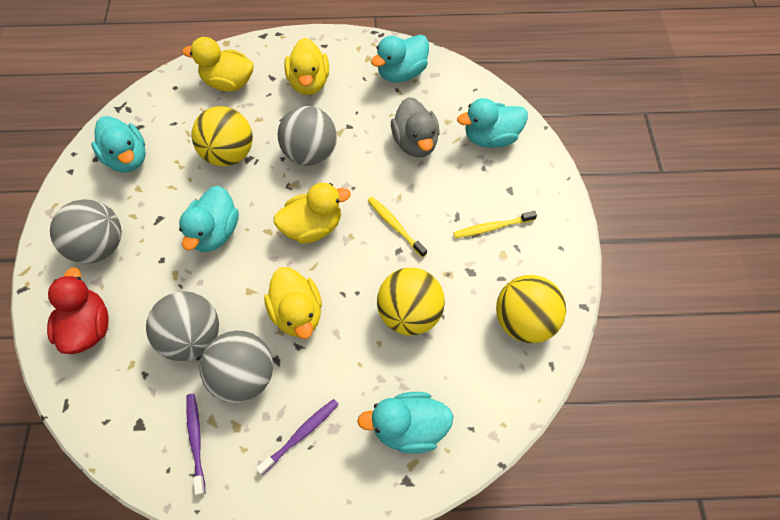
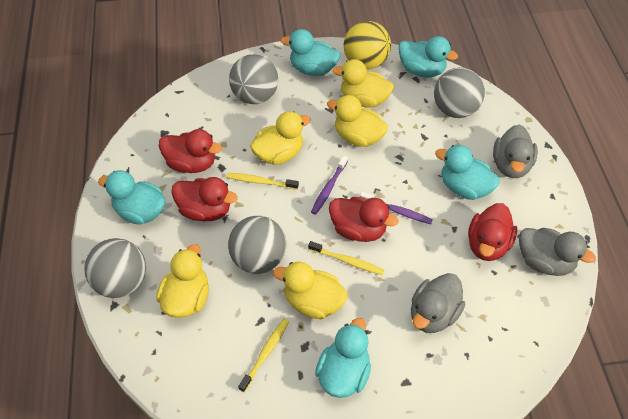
grey duck: [391,97,439,157] = 1 -> [411,273,465,333] [493,125,538,178] [519,228,596,276] = 3
red duck: [47,267,108,354] = 1 -> [159,129,222,173] [171,177,238,221] [329,197,398,242] [468,203,517,261] = 4
yellow ball: [191,106,253,166] [377,268,445,336] [496,275,566,343] = 3 -> [344,21,391,69] = 1
yellow duck: [182,37,254,91] [264,267,322,339] [274,183,351,244] [284,38,329,95] = 4 -> [156,244,209,318] [250,111,311,165] [273,262,348,319] [327,95,388,147] [332,59,394,108] = 5
yellow toothbrush: [368,197,427,257] [453,211,537,238] = 2 -> [226,173,299,190] [238,318,289,392] [308,241,384,275] = 3

